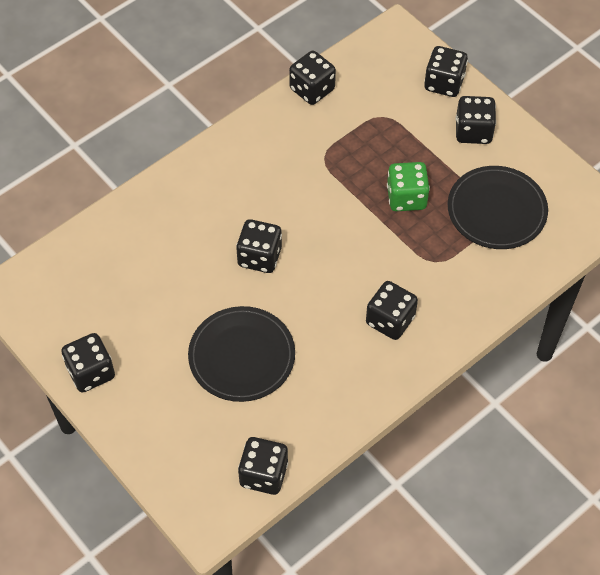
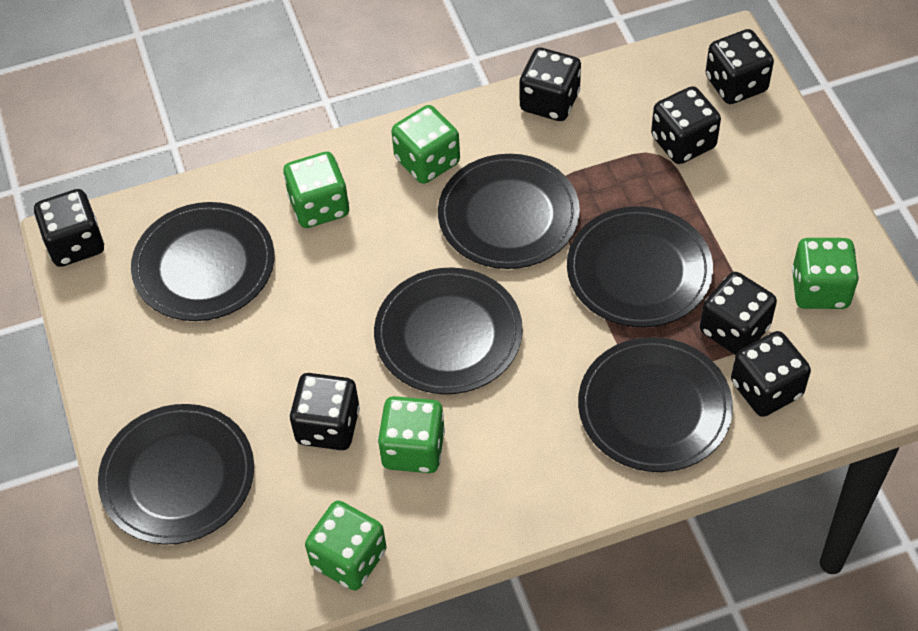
black plate: [188,306,295,402] [448,166,548,249] = 2 -> [98,404,254,544] [131,202,274,321] [374,268,523,394] [438,154,580,269] [567,206,713,327] [578,337,733,472] = 6
green dice: [387,162,430,211] = 1 -> [283,152,349,228] [305,500,387,591] [378,396,445,473] [392,105,460,184] [792,238,859,309] = 5

